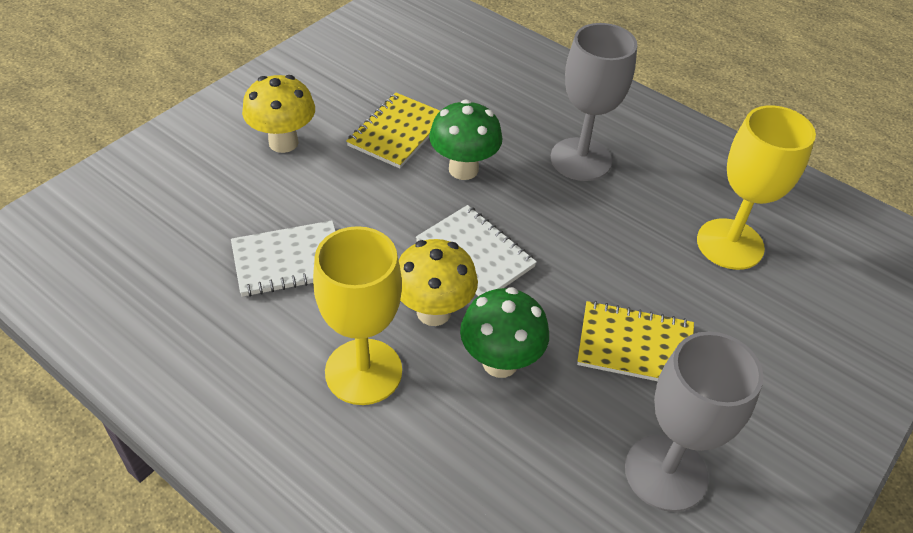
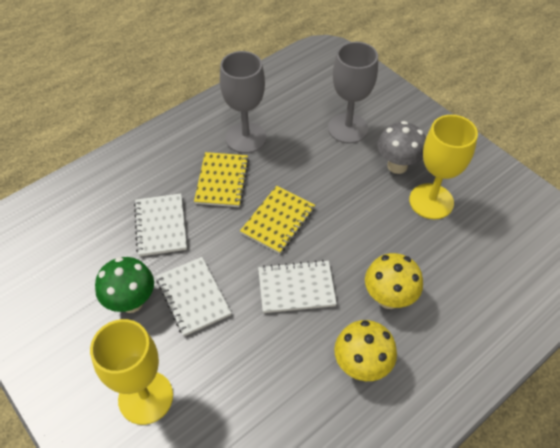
green mushroom: [429,100,503,180] [460,287,549,378] = 2 -> [95,257,154,313] = 1
grey mushroom: none = 0 -> [377,121,426,174] = 1
white notebook: [231,220,336,297] [416,205,537,296] = 2 -> [134,194,187,257] [156,257,231,336] [258,260,337,313] = 3

